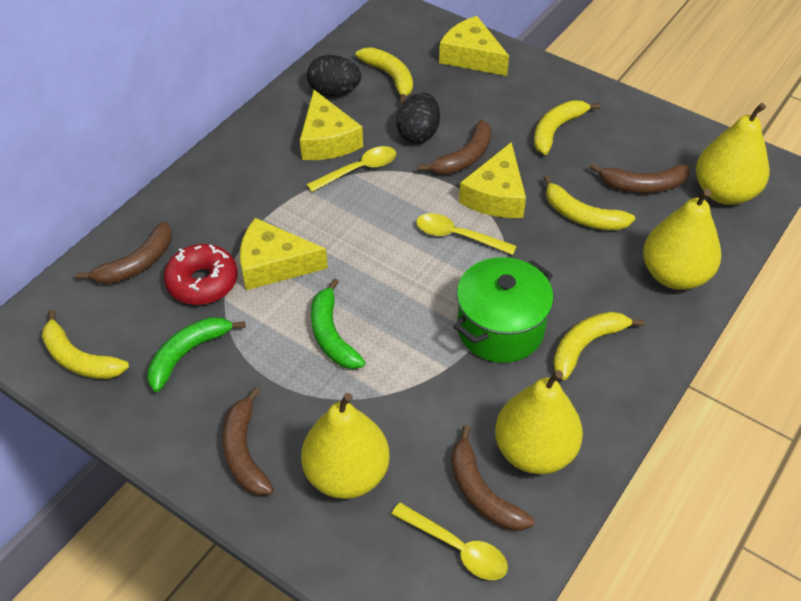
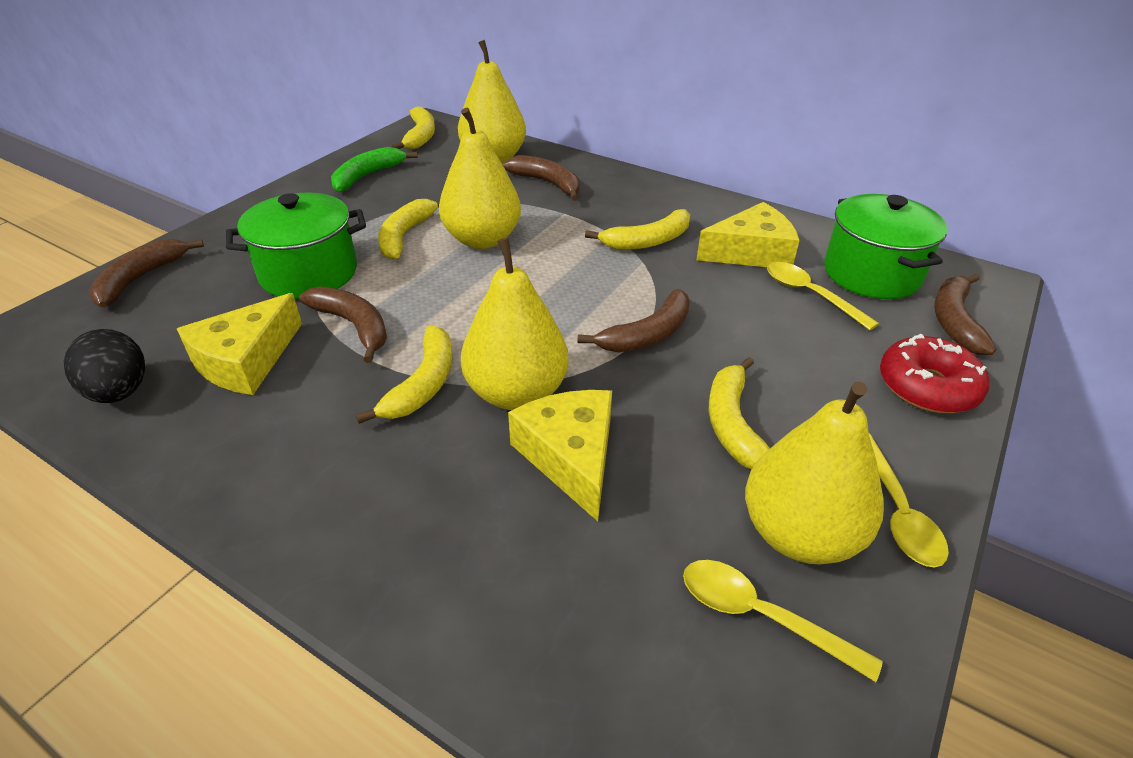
black egg: [307,55,361,97] [396,93,440,143] = 2 -> [64,329,145,403] = 1
green banana: [147,317,246,392] [311,278,366,369] = 2 -> [331,147,418,192] = 1
green pot: [453,257,553,363] = 1 -> [226,193,366,299] [824,194,947,299] = 2
yellow cheese: [240,218,328,290] [300,90,363,160] [439,16,509,76] [459,142,526,218] = 4 -> [177,293,302,395] [508,390,612,521] [696,202,800,267] = 3

